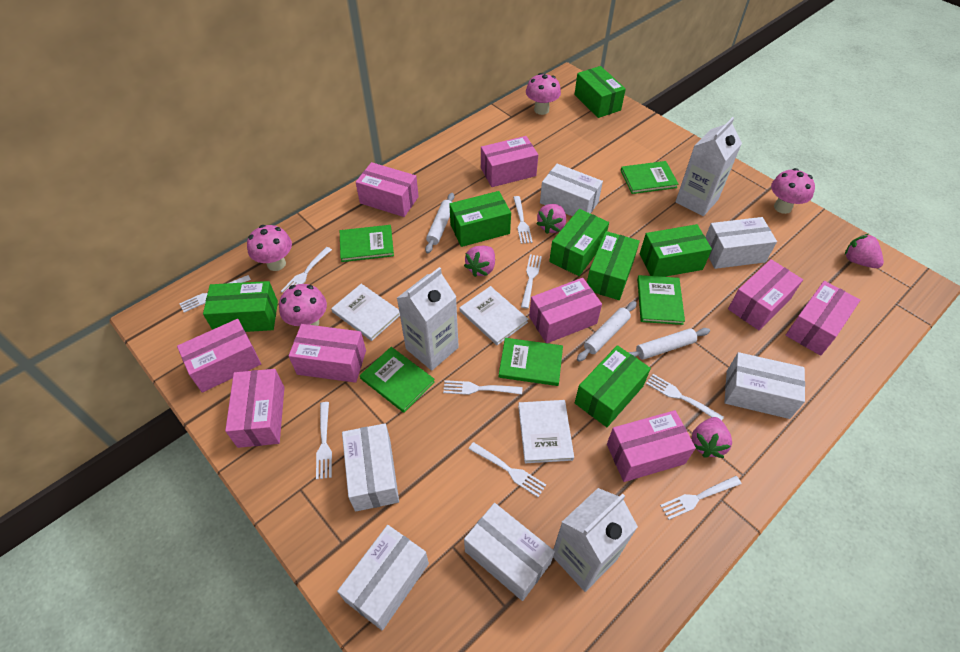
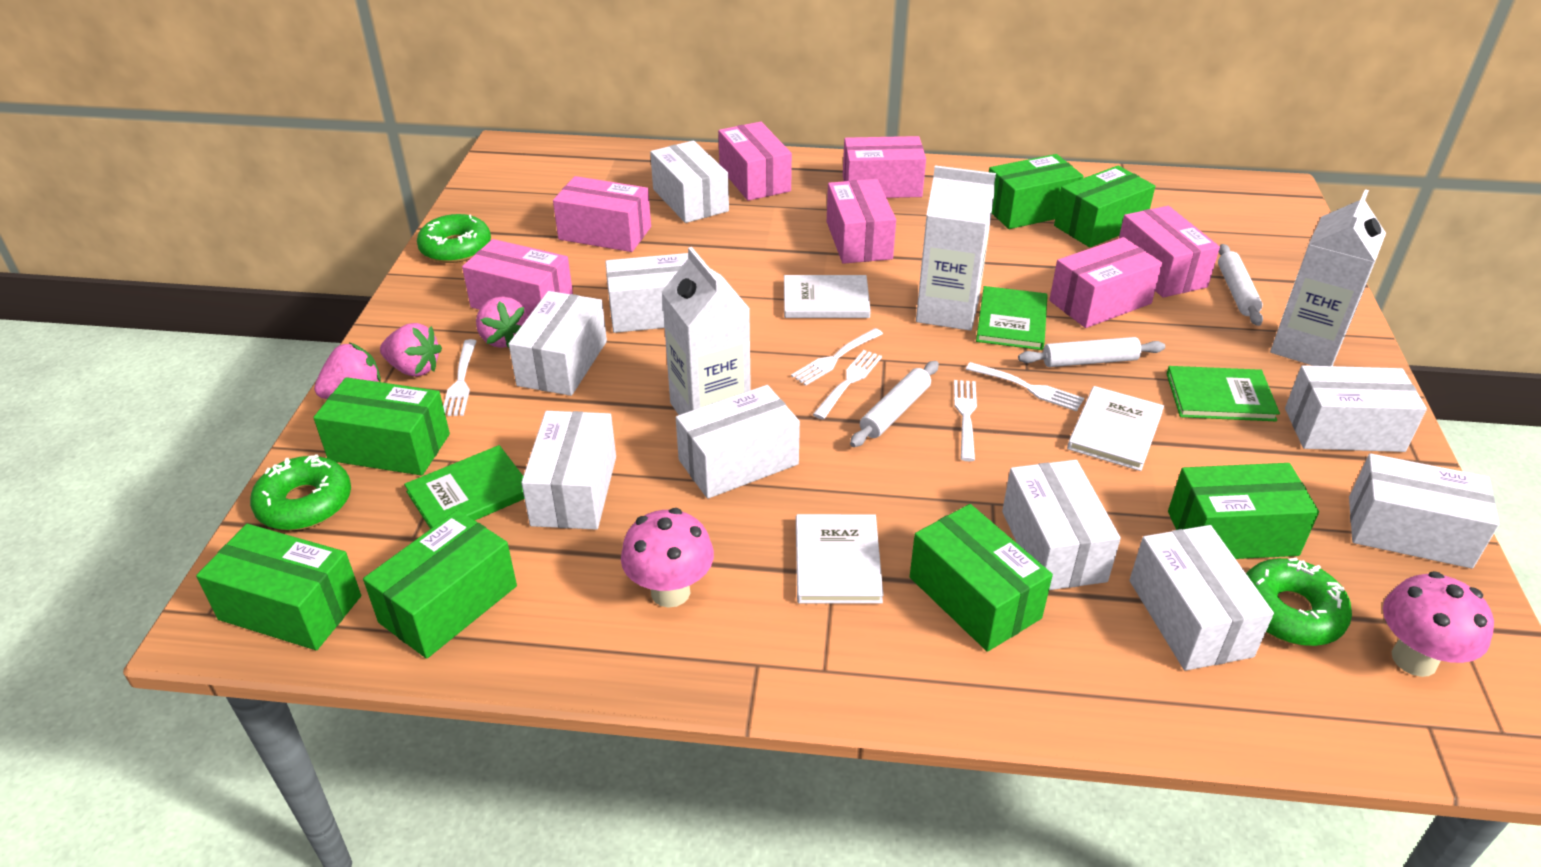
green book: [340,225,394,262] [360,347,435,413] [499,338,563,386] [621,161,678,194] [637,275,685,325] = 5 -> [404,445,524,529] [976,286,1048,350] [1166,366,1280,421] = 3
green donut: none = 0 -> [250,454,351,530] [417,214,491,263] [1246,558,1352,646] = 3
pink box: [177,319,261,392] [225,369,285,448] [289,324,366,383] [356,162,419,217] [481,136,538,187] [529,278,602,343] [607,410,696,482] [728,259,803,330] [786,281,860,356] = 9 -> [462,239,573,317] [553,176,651,252] [718,122,792,201] [827,179,896,264] [843,136,926,198] [1049,237,1162,328] [1119,206,1220,298] = 7
pink mushroom: [247,225,292,271] [279,284,327,327] [526,73,561,115] [771,168,815,214] = 4 -> [621,508,714,608] [1383,571,1494,677] = 2
pink strawberry: [464,246,495,277] [537,204,566,234] [691,417,732,458] [845,234,884,268] = 4 -> [314,343,381,399] [380,323,442,377] [476,296,528,348] = 3
white box: [337,525,429,630] [342,423,399,512] [464,503,555,601] [540,164,603,216] [705,217,777,269] [724,352,805,419] = 6 -> [509,291,607,396] [521,411,616,530] [605,253,689,333] [650,140,729,223] [676,385,800,499] [1002,460,1121,590] [1129,525,1274,671] [1285,365,1427,452] [1349,453,1499,569] = 9
white fork: [179,275,251,313] [281,247,332,293] [316,402,332,480] [443,380,522,395] [469,442,546,497] [513,196,533,244] [521,255,542,309] [646,374,724,421] [660,476,741,520] = 9 -> [443,339,477,416] [791,328,883,386] [813,350,882,419] [954,380,977,461] [966,362,1084,411] = 5

